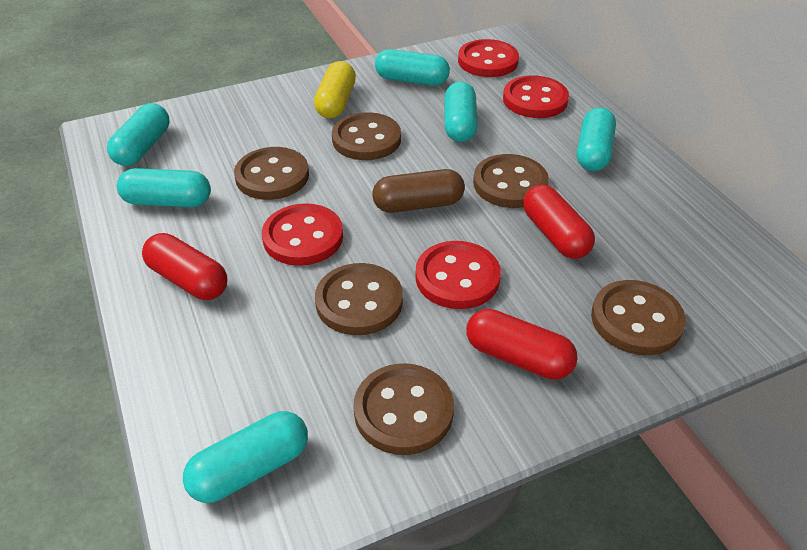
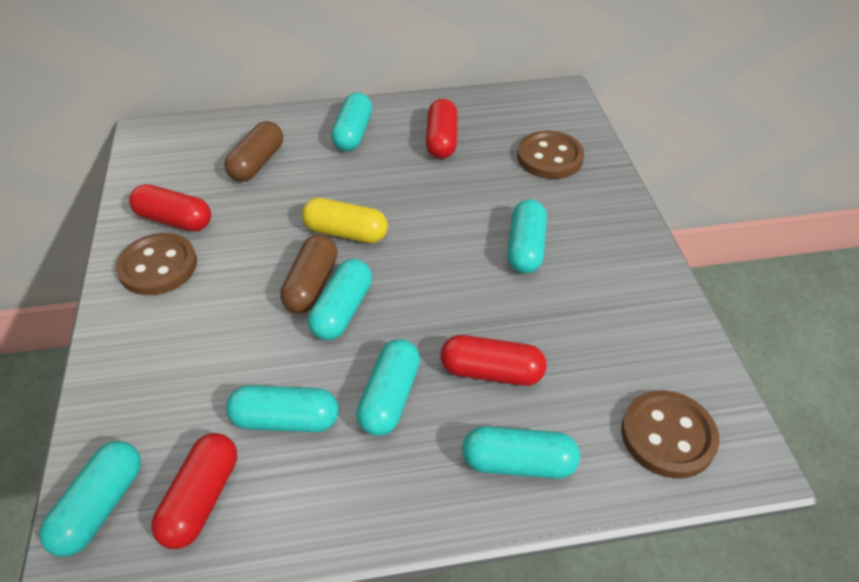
brown button: [234,147,309,200] [315,263,403,335] [332,112,401,160] [353,363,454,455] [473,154,549,208] [591,280,686,355] = 6 -> [116,233,197,295] [517,131,584,179] [621,390,720,479] = 3
brown capsule: [372,169,465,213] = 1 -> [224,121,283,182] [280,234,338,314] = 2
red button: [262,203,343,266] [416,241,501,309] [458,39,519,77] [503,75,569,118] = 4 -> none = 0
red capsule: [142,233,227,300] [466,309,578,380] [523,185,595,259] = 3 -> [129,184,211,232] [151,433,237,549] [426,99,458,159] [441,335,546,386] = 4
turquoise capsule: [107,103,169,166] [117,168,211,207] [183,411,308,503] [375,49,450,86] [445,81,478,142] [577,108,616,171] = 6 -> [39,441,141,557] [226,385,339,432] [308,259,372,340] [331,92,372,151] [356,339,420,436] [462,426,580,479] [507,200,547,274] = 7

